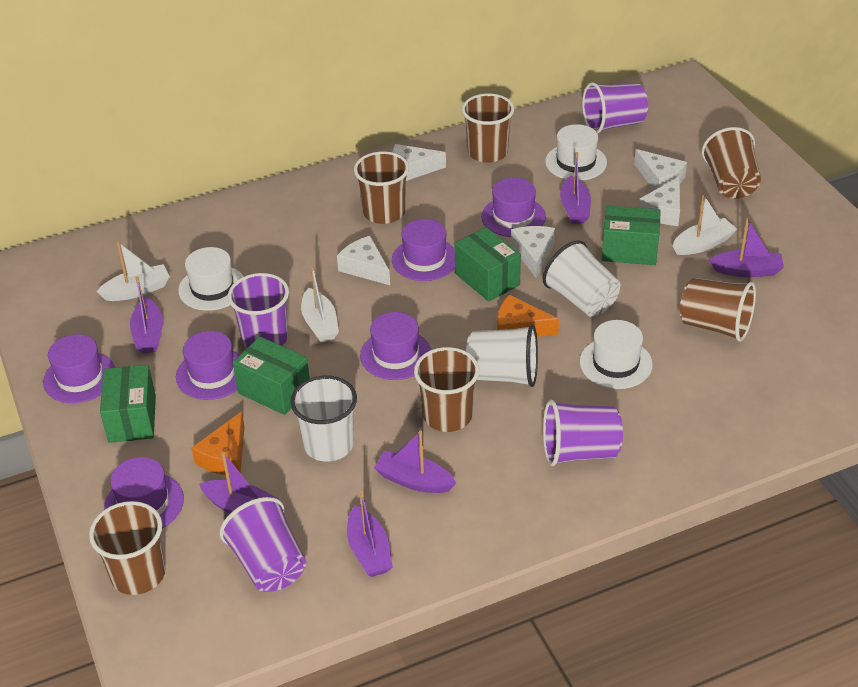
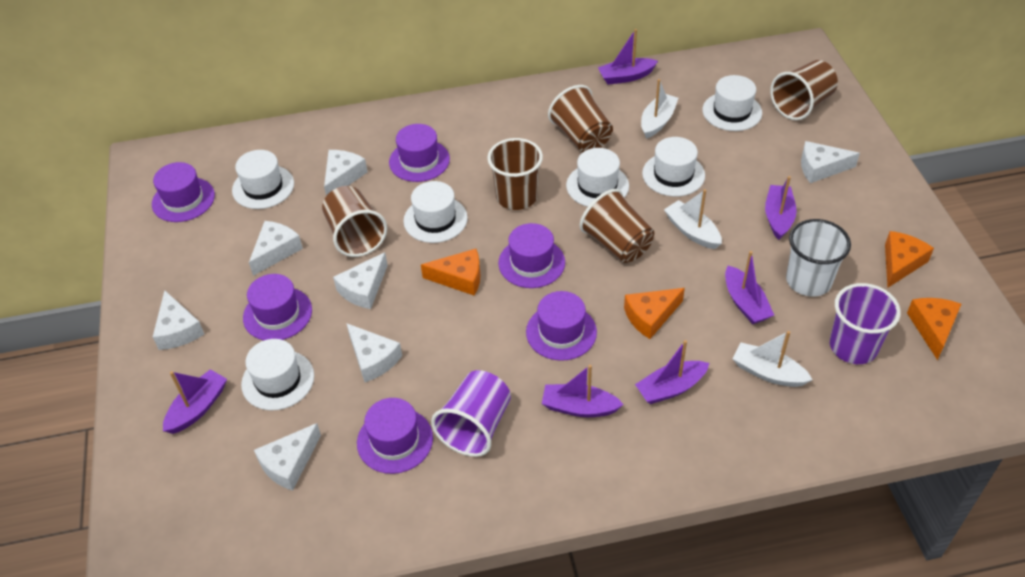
brown cup: [89,501,166,595] [354,151,409,224] [414,347,479,432] [462,94,514,163] [680,278,756,342] [702,127,761,199] = 6 -> [322,186,387,257] [487,138,543,210] [548,85,613,152] [580,189,654,263] [770,60,838,120] = 5
green box: [100,365,156,443] [233,337,310,415] [455,227,521,302] [602,206,661,265] = 4 -> none = 0
orange cheese: [191,412,245,475] [497,295,559,337] = 2 -> [421,249,480,296] [624,288,685,339] [885,231,934,287] [907,298,961,360] = 4
purple cup: [220,497,306,592] [228,273,289,348] [543,400,623,466] [582,82,648,134] = 4 -> [431,370,511,457] [830,283,900,364] = 2
white cheese: [337,236,390,285] [393,144,446,181] [511,226,555,278] [634,149,687,190] [639,177,680,226] = 5 -> [153,290,204,350] [249,221,303,276] [254,423,321,491] [324,150,368,196] [333,252,388,309] [346,323,402,382] [801,141,860,183] = 7
white cup: [290,375,357,462] [466,324,538,387] [542,240,620,317] = 3 -> [786,219,851,297] = 1
white hat: [178,247,244,311] [545,124,607,181] [580,320,653,389] = 3 -> [232,150,294,209] [241,339,314,410] [403,181,468,243] [566,148,629,207] [642,137,705,197] [702,75,762,131] = 6

